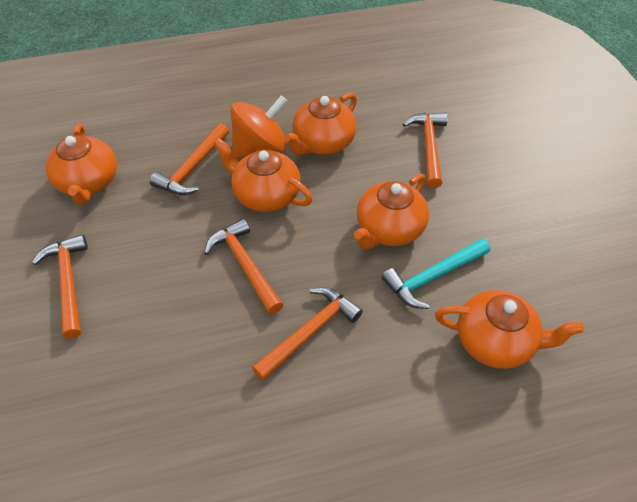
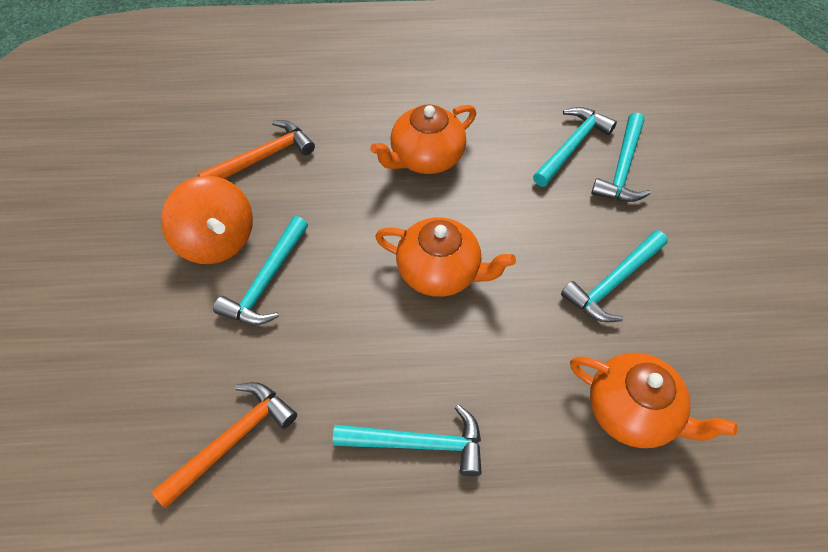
orange hammer: [32,234,88,339] [150,123,229,195] [204,218,283,314] [252,287,363,381] [403,113,448,188] = 5 -> [151,382,297,508] [198,120,315,179] = 2
orange teapot: [46,124,117,205] [213,138,313,212] [284,93,357,155] [354,173,429,249] [435,290,584,369] = 5 -> [370,104,476,174] [375,217,516,297] [570,353,738,448] = 3
turquoise hammer: [382,238,490,309] = 1 -> [213,216,308,325] [333,405,482,477] [533,107,617,187] [561,230,668,322] [591,112,651,202] = 5

